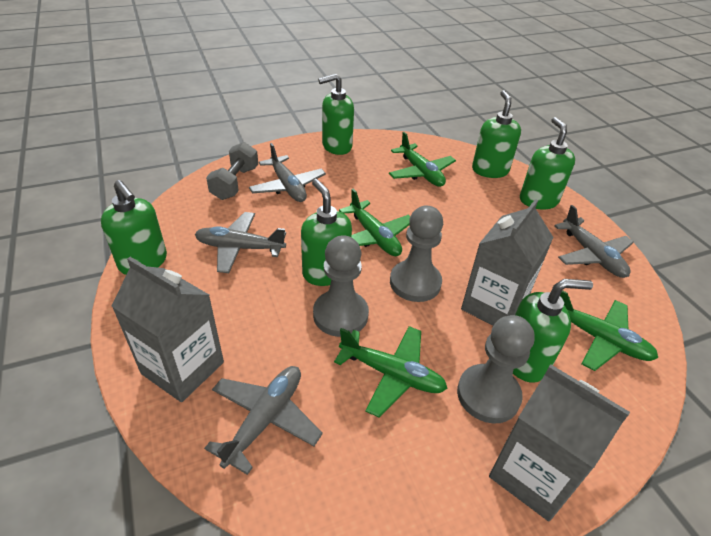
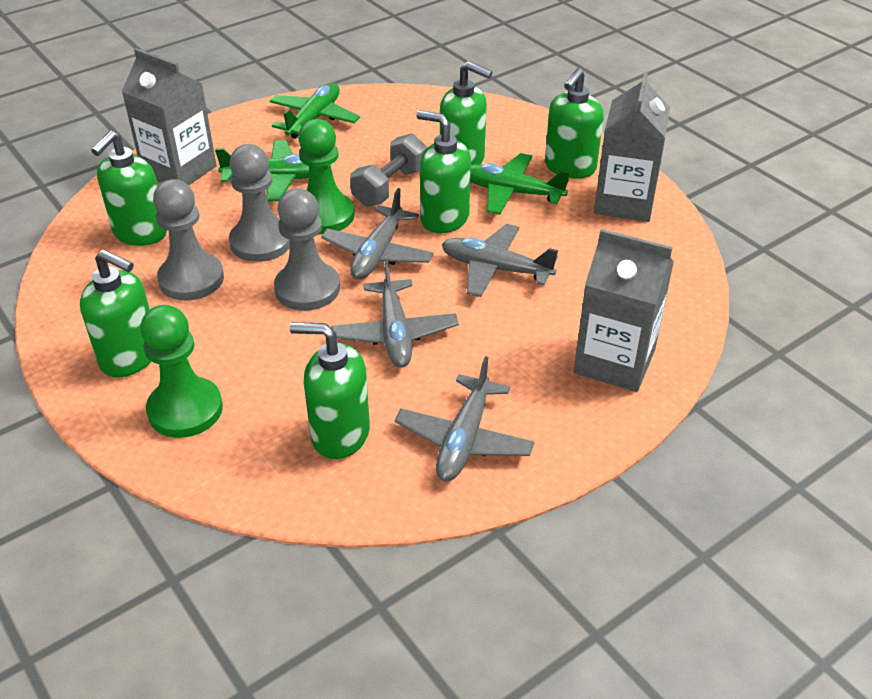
green pawn: none = 0 -> [140,305,223,438] [298,119,354,234] = 2
green plane: [334,326,448,417] [339,189,411,256] [389,132,456,187] [560,290,658,371] = 4 -> [215,140,309,202] [269,83,360,139] [470,153,570,215] = 3

